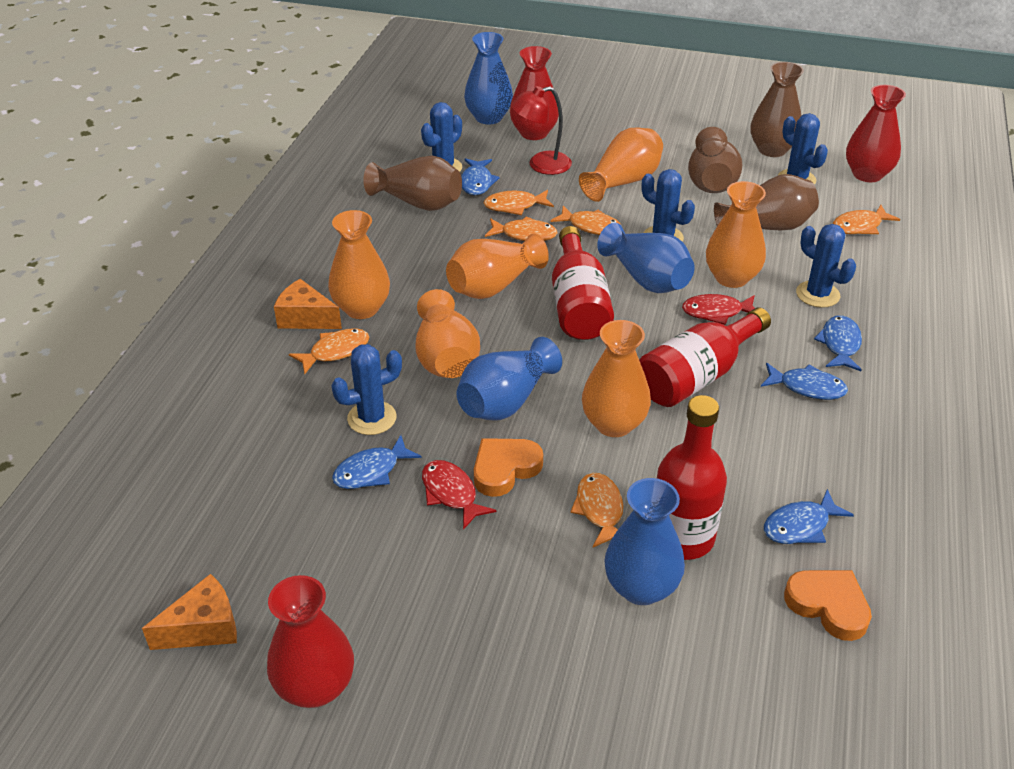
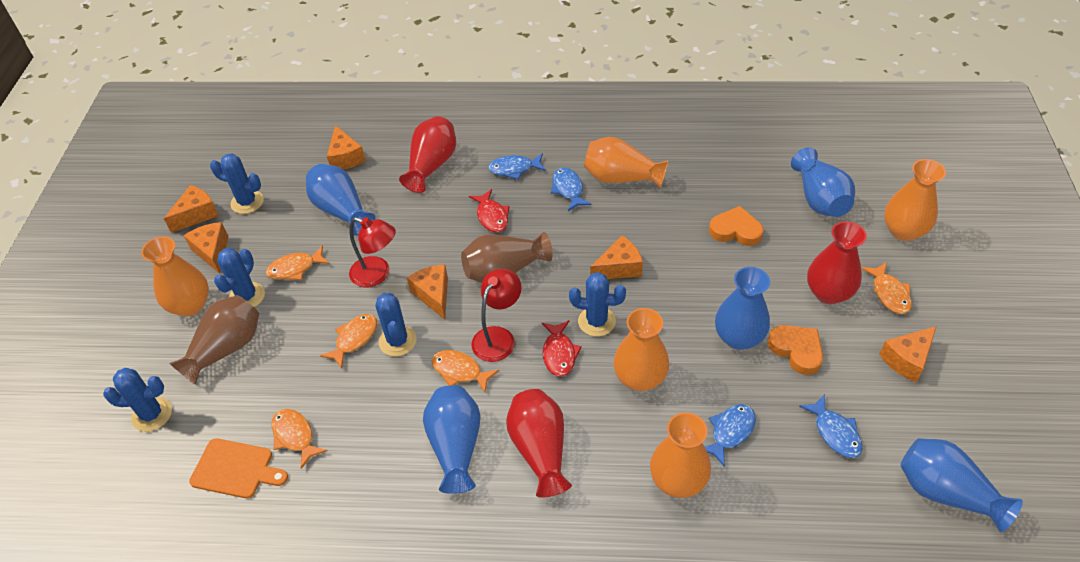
blue fish: [332,435,422,489] [461,158,500,195] [761,363,848,400] [764,489,854,544] [814,315,862,371] = 5 -> [488,154,546,180] [551,167,592,211] [705,404,756,467] [799,394,863,458] = 4
blue vase: [456,337,562,421] [464,32,513,124] [597,222,695,293] [604,478,685,605] = 4 -> [306,164,375,236] [423,385,481,494] [715,267,770,350] [791,147,855,217] [900,438,1023,532] = 5
brown vase: [364,156,462,211] [688,127,742,193] [714,174,819,231] [751,62,804,157] = 4 -> [169,295,259,385] [461,232,553,283] = 2
orange cheese: [142,574,237,650] [274,279,342,329] = 2 -> [164,185,219,233] [183,222,228,274] [327,125,366,170] [407,264,448,319] [590,235,643,279] [879,326,937,382] = 6
orange cutting board: none = 0 -> [189,438,288,498] = 1
orange fish: [289,328,369,374] [483,190,554,215] [485,217,557,241] [551,206,621,235] [570,473,624,548] [833,205,900,234] = 6 -> [266,245,330,280] [272,409,328,469] [320,314,377,368] [432,350,499,393] [861,262,912,314] = 5
orange vase: [328,210,390,319] [415,289,480,378] [446,234,549,299] [579,127,663,202] [582,320,651,437] [706,181,766,288] = 6 -> [141,236,209,316] [584,137,668,188] [613,308,669,391] [650,412,711,498] [884,159,946,241] = 5
red bottle: [552,226,614,340] [639,308,771,407] [657,395,727,560] = 3 -> none = 0
red lamp: [510,86,572,175] = 1 -> [349,217,396,287] [471,269,521,362] = 2

